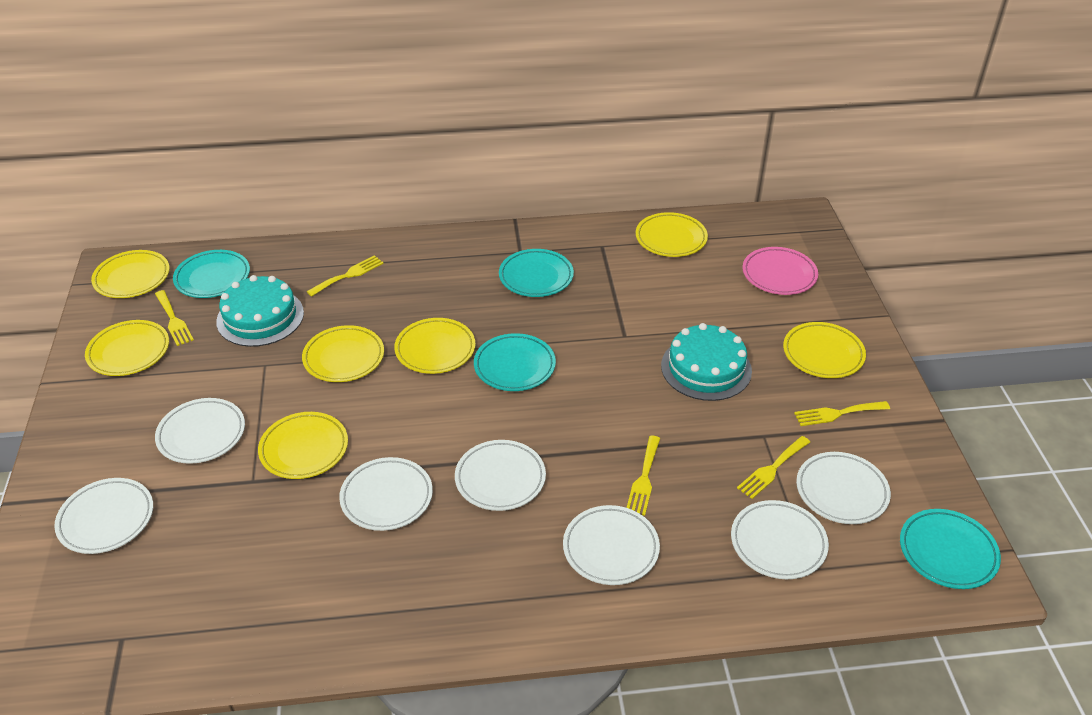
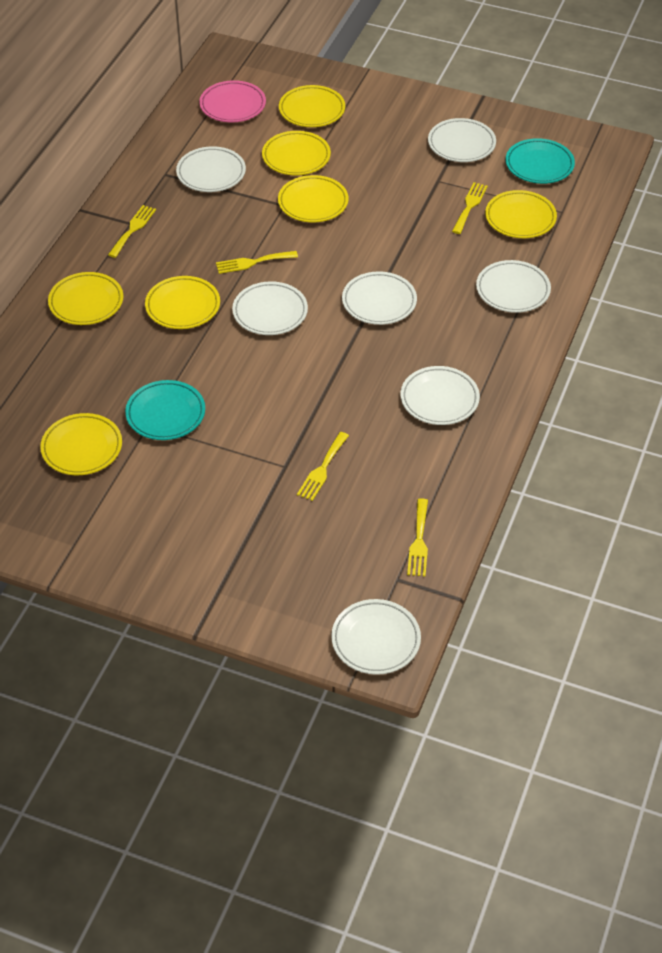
turquoise cake: [216,275,304,347] [661,323,752,401] = 2 -> none = 0
turquoise plate: [173,250,250,298] [474,333,556,391] [499,249,574,297] [900,509,1001,589] = 4 -> [125,380,205,440] [505,138,575,184] = 2

